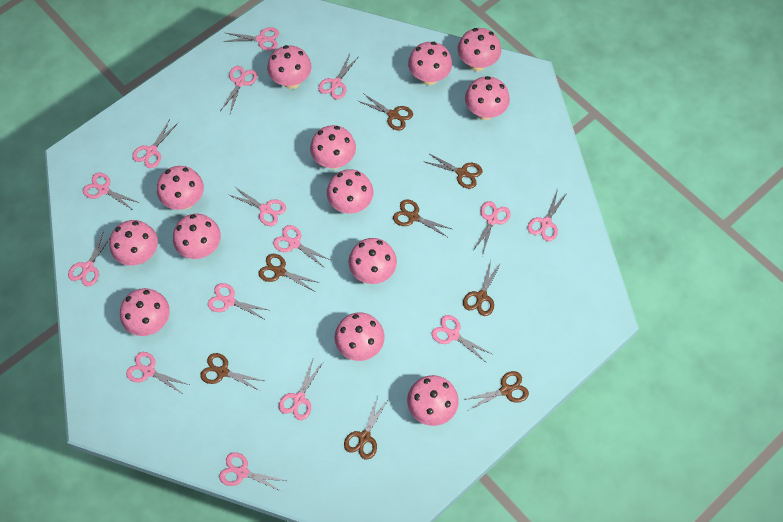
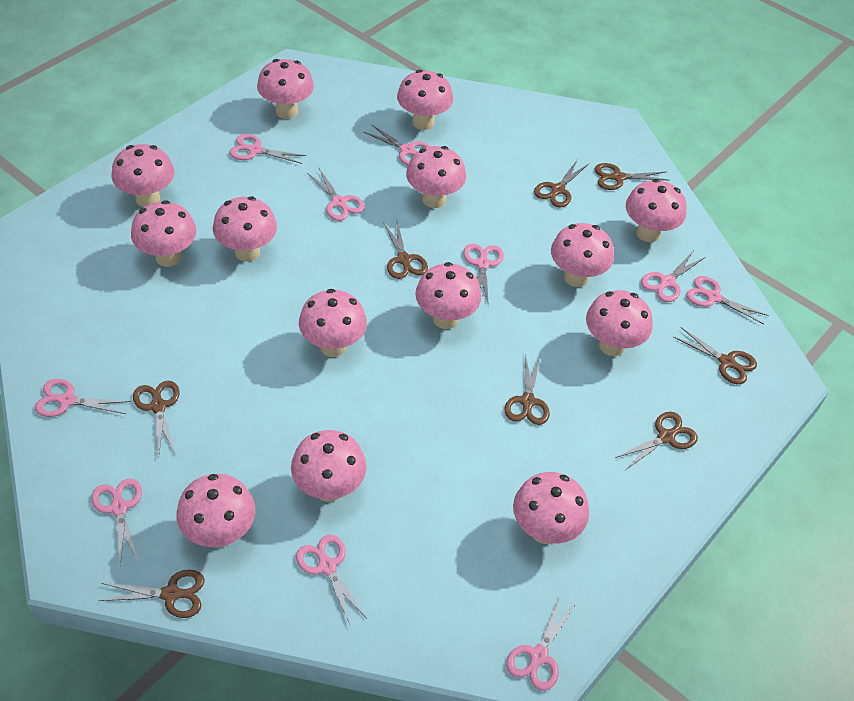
pink mushroom: [109,220,158,266] [120,288,170,336] [157,166,204,210] [173,214,221,259] [267,45,312,89] [310,125,356,169] [327,169,373,213] [335,312,385,361] [349,238,397,284] [407,375,459,426] [408,42,452,85] [458,28,501,71] [465,76,510,120] = 13 -> [112,144,174,207] [131,200,196,267] [176,474,256,547] [213,196,277,262] [257,59,314,119] [291,430,366,502] [299,289,367,357] [397,70,453,130] [406,146,466,208] [415,262,481,329] [513,472,589,544] [551,223,614,287] [586,290,653,356] [626,179,686,242] = 14
pink scissors: [68,231,110,286] [83,173,140,211] [126,352,189,395] [132,119,178,168] [208,283,268,320] [219,452,286,492] [221,66,257,113] [223,27,279,51] [229,186,286,226] [273,225,330,268] [279,359,323,420] [318,54,359,99] [432,315,492,363] [472,201,511,256] [528,189,568,241] = 15 -> [35,379,131,417] [91,478,142,565] [230,134,306,164] [296,535,367,626] [307,168,365,221] [364,124,430,165] [463,244,504,306] [506,596,577,691] [641,252,705,302] [686,276,769,324] = 10

